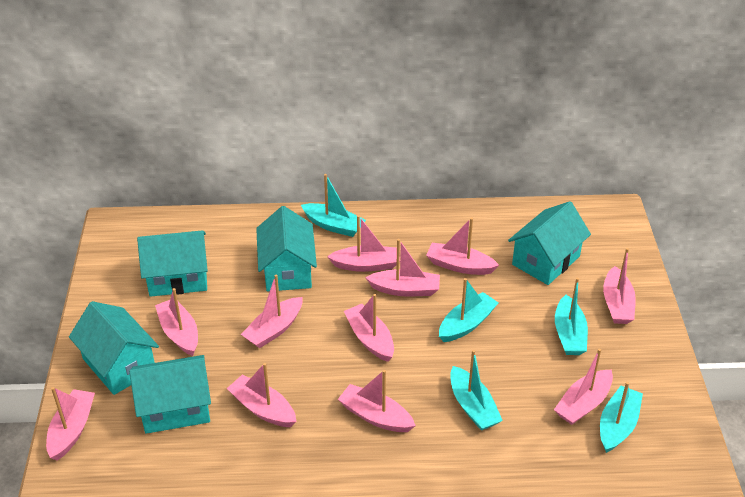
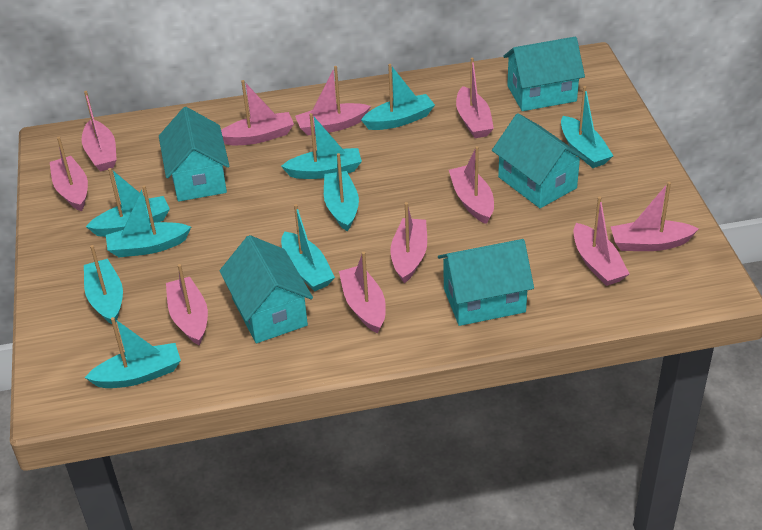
turquoise boat: [301,174,366,237] [439,278,498,342] [450,350,503,430] [555,278,588,355] [600,382,643,453] = 5 -> [84,245,123,324] [85,317,181,388] [86,168,170,237] [106,185,191,257] [281,113,362,179] [281,204,335,291] [324,153,359,232] [361,64,435,130] [561,86,613,168] = 9

